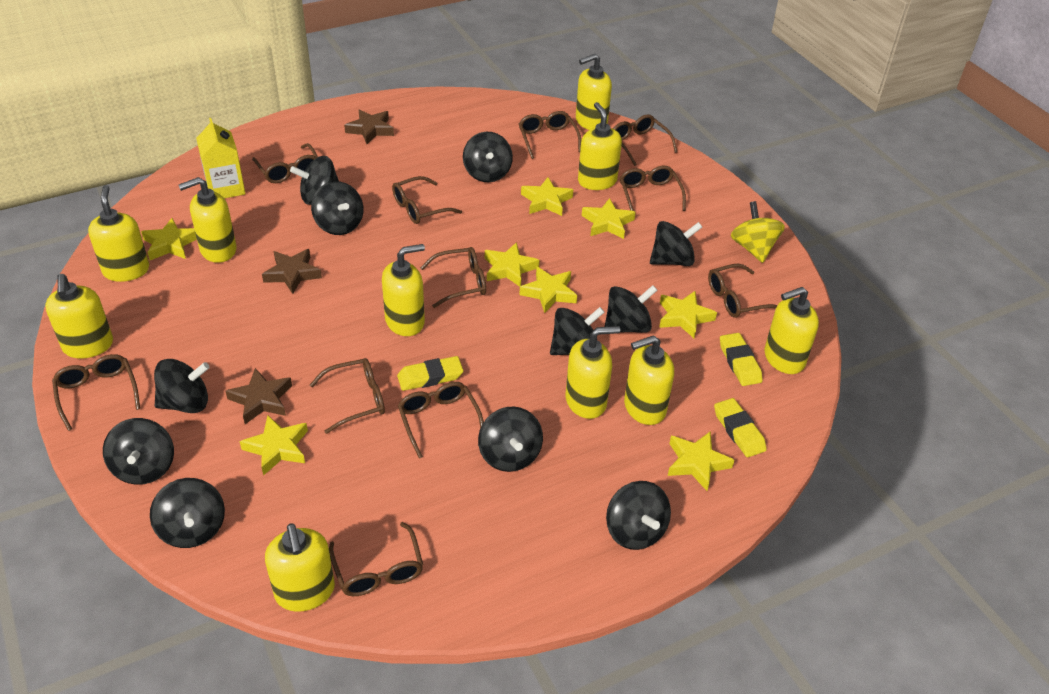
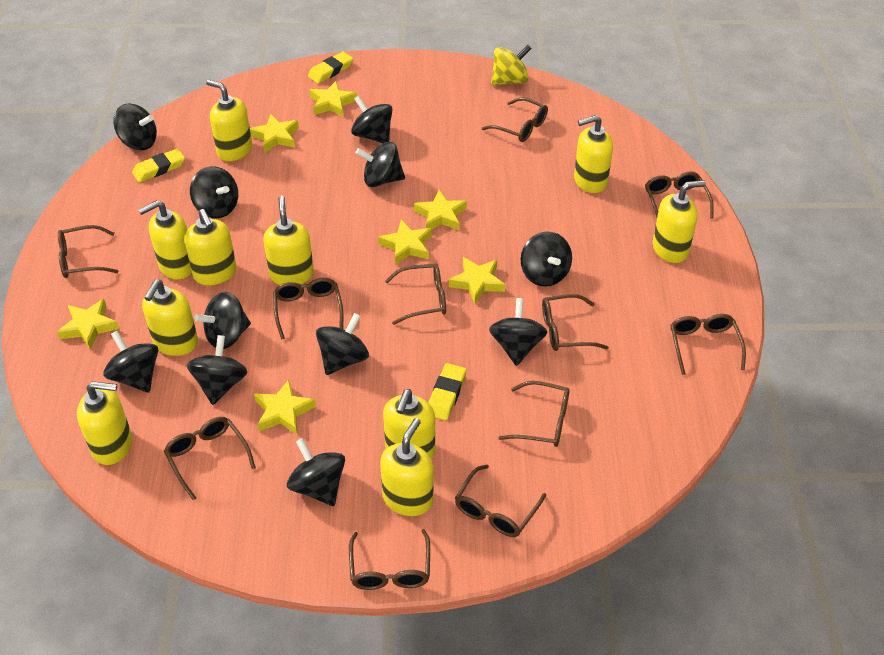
brown star: [226,368,292,424] [262,249,322,294] [344,109,394,144] = 3 -> none = 0
yellow carton: [196,118,246,198] = 1 -> none = 0
yellow star: [141,218,197,260] [240,415,308,476] [485,242,539,287] [519,266,577,313] [521,177,573,216] [582,198,636,239] [659,291,717,338] [668,431,734,491] = 8 -> [57,299,119,350] [250,114,299,153] [254,380,316,434] [309,81,357,117] [378,220,432,265] [414,190,467,230] [449,257,505,304] = 7

